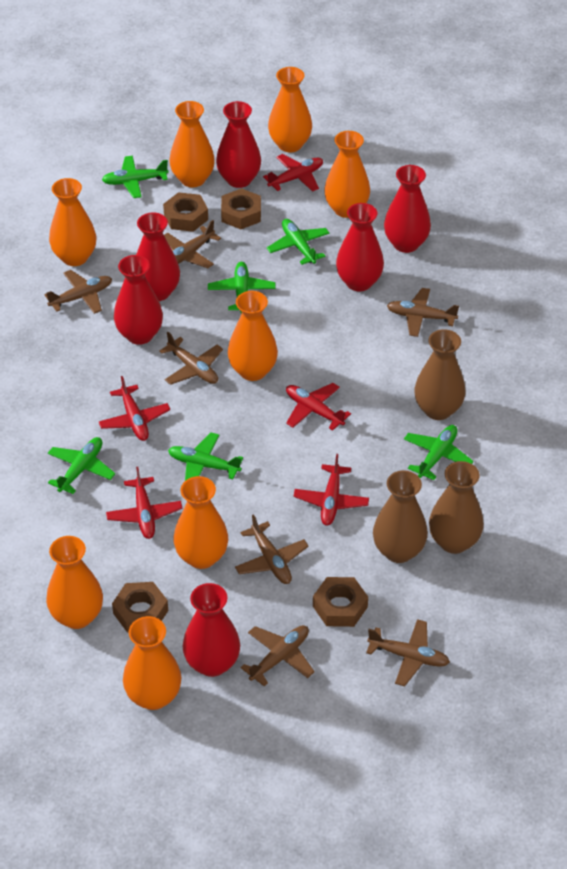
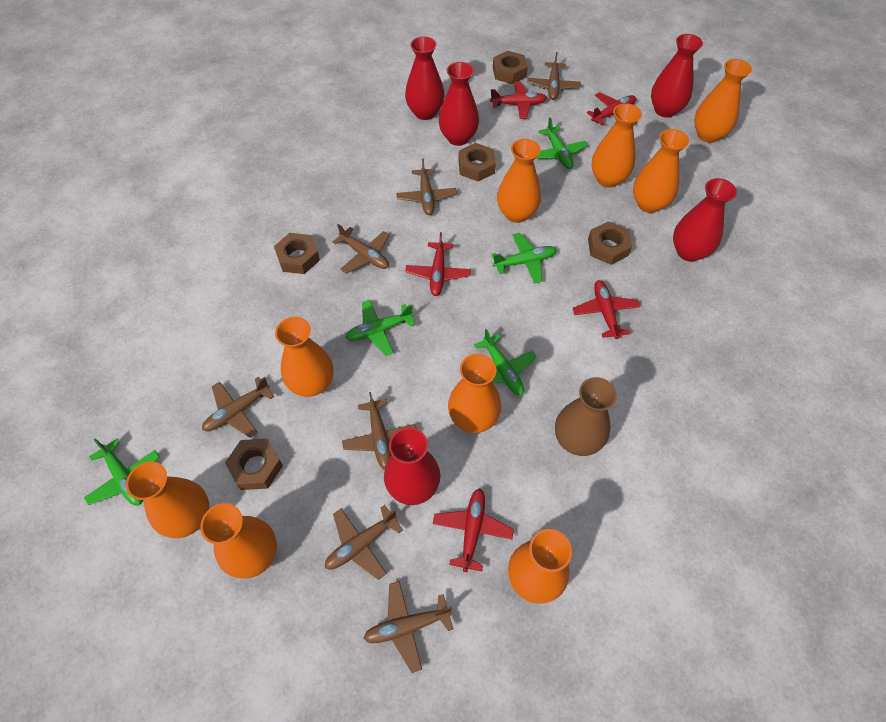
brown nut: [112,582,168,633] [163,192,208,232] [221,188,261,229] [313,577,368,627] = 4 -> [225,439,283,490] [274,233,320,274] [458,143,496,181] [493,51,528,84] [588,221,632,265] = 5
brown vase: [373,470,428,563] [414,329,466,420] [429,461,484,554] = 3 -> [555,377,617,456] = 1
green plane: [48,437,116,494] [102,156,169,198] [168,432,243,481] [208,262,276,313] [267,219,330,265] [404,425,474,480] = 6 -> [84,438,160,506] [345,300,415,356] [474,329,537,395] [492,233,557,284] [536,117,588,169] = 5
orange vase: [46,536,103,629] [49,178,96,266] [123,616,181,710] [170,101,215,187] [173,476,228,569] [228,291,278,381] [268,67,312,152] [324,131,370,218] = 8 -> [126,462,209,538] [200,503,277,579] [275,317,333,397] [448,354,501,433] [497,139,541,223] [508,529,572,604] [591,103,642,188] [633,129,689,213] [694,59,752,143] = 9
red vase: [114,255,163,345] [136,213,180,301] [183,583,240,677] [216,101,261,188] [336,203,384,291] [384,165,431,253] = 6 -> [384,427,440,505] [405,36,444,120] [439,62,479,146] [651,34,703,118] [673,178,737,262] = 5

